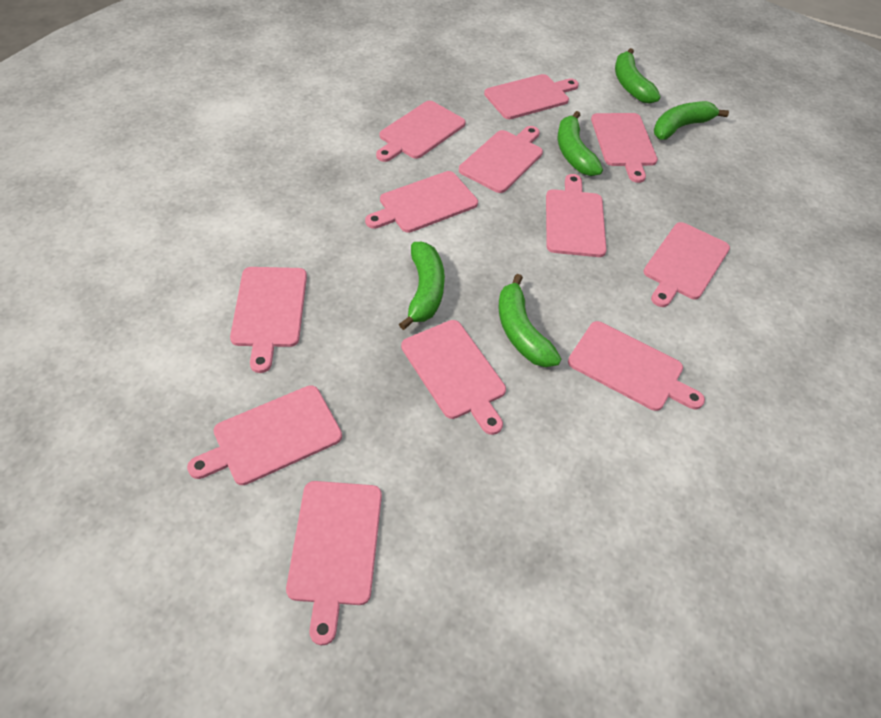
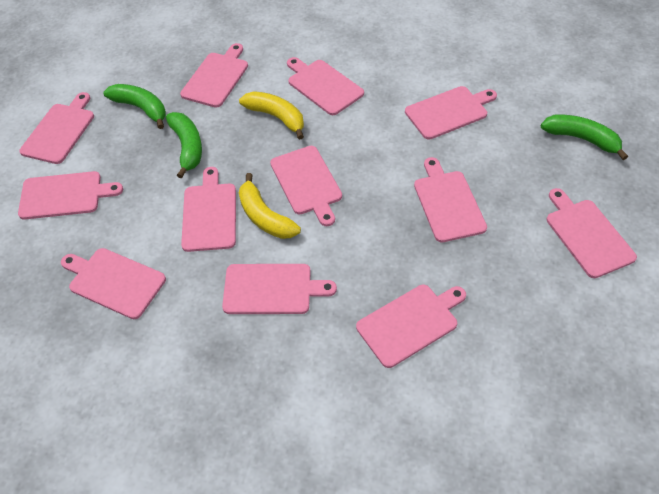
green banana: [399,242,445,330] [499,274,561,367] [558,111,603,176] [615,48,661,104] [654,101,729,140] = 5 -> [103,84,166,129] [166,112,202,179] [541,114,628,160] = 3
yellow banana: none = 0 -> [239,91,304,140] [239,173,301,239] = 2

